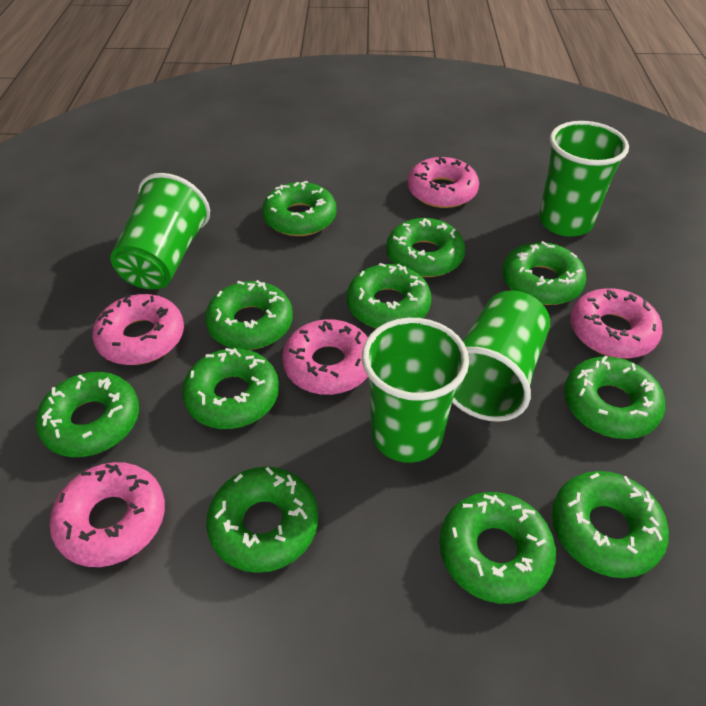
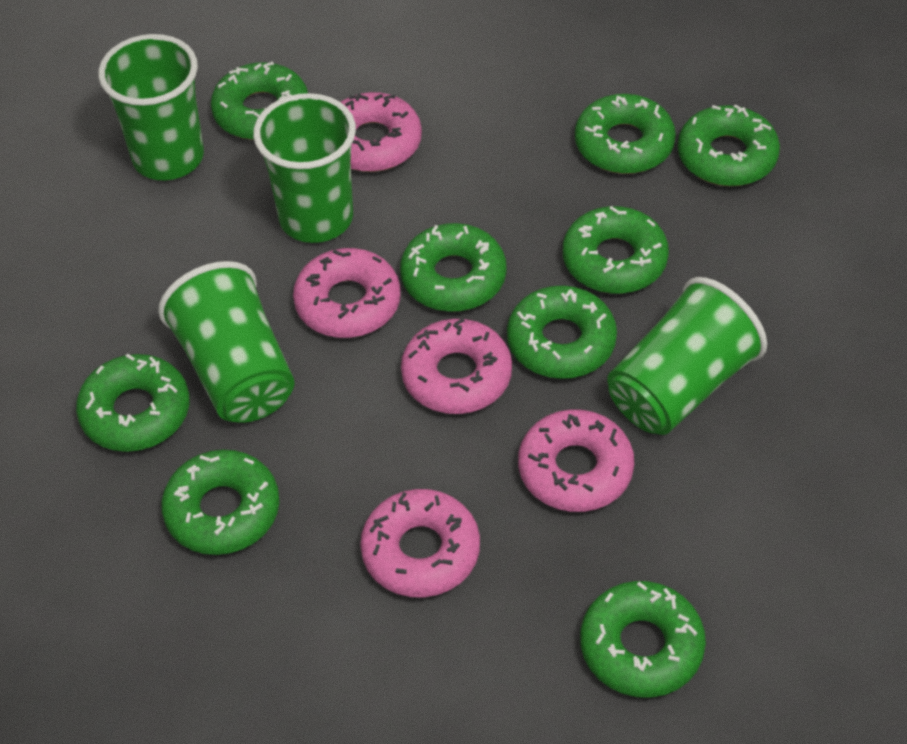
green donut: [36,372,139,457] [182,348,279,429] [205,280,293,350] [206,467,318,573] [262,181,337,236] [347,263,432,328] [386,218,465,277] [440,492,556,604] [502,241,587,305] [552,471,669,578] [564,355,665,439] = 11 -> [76,354,189,452] [161,450,279,555] [211,61,308,140] [400,223,506,312] [507,285,617,379] [563,206,669,294] [575,94,676,174] [580,581,706,698] [678,104,780,186] = 9

